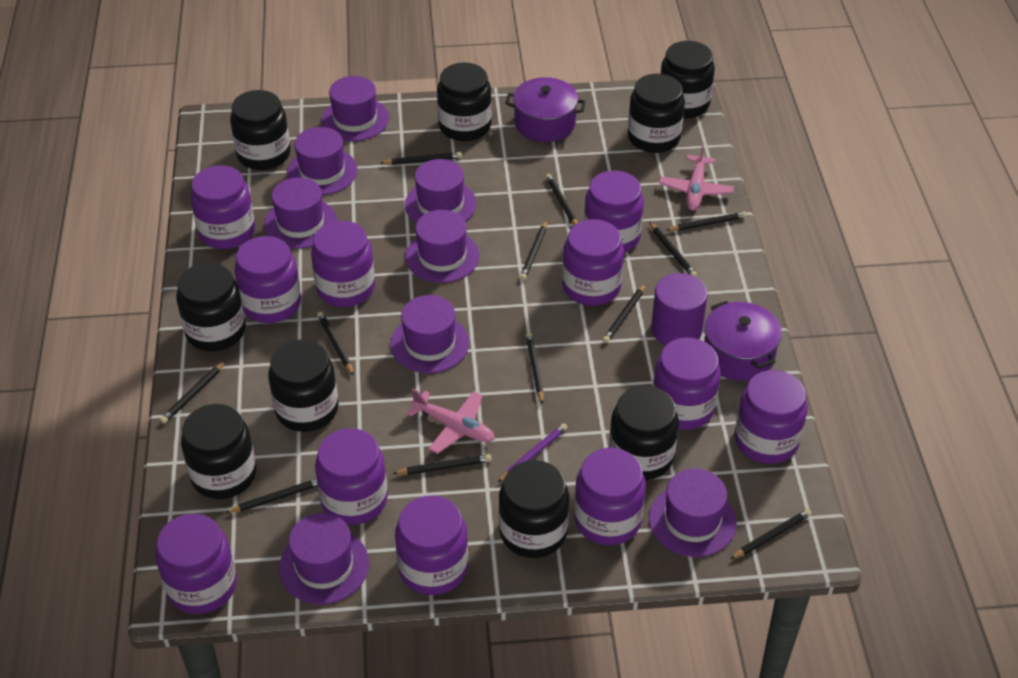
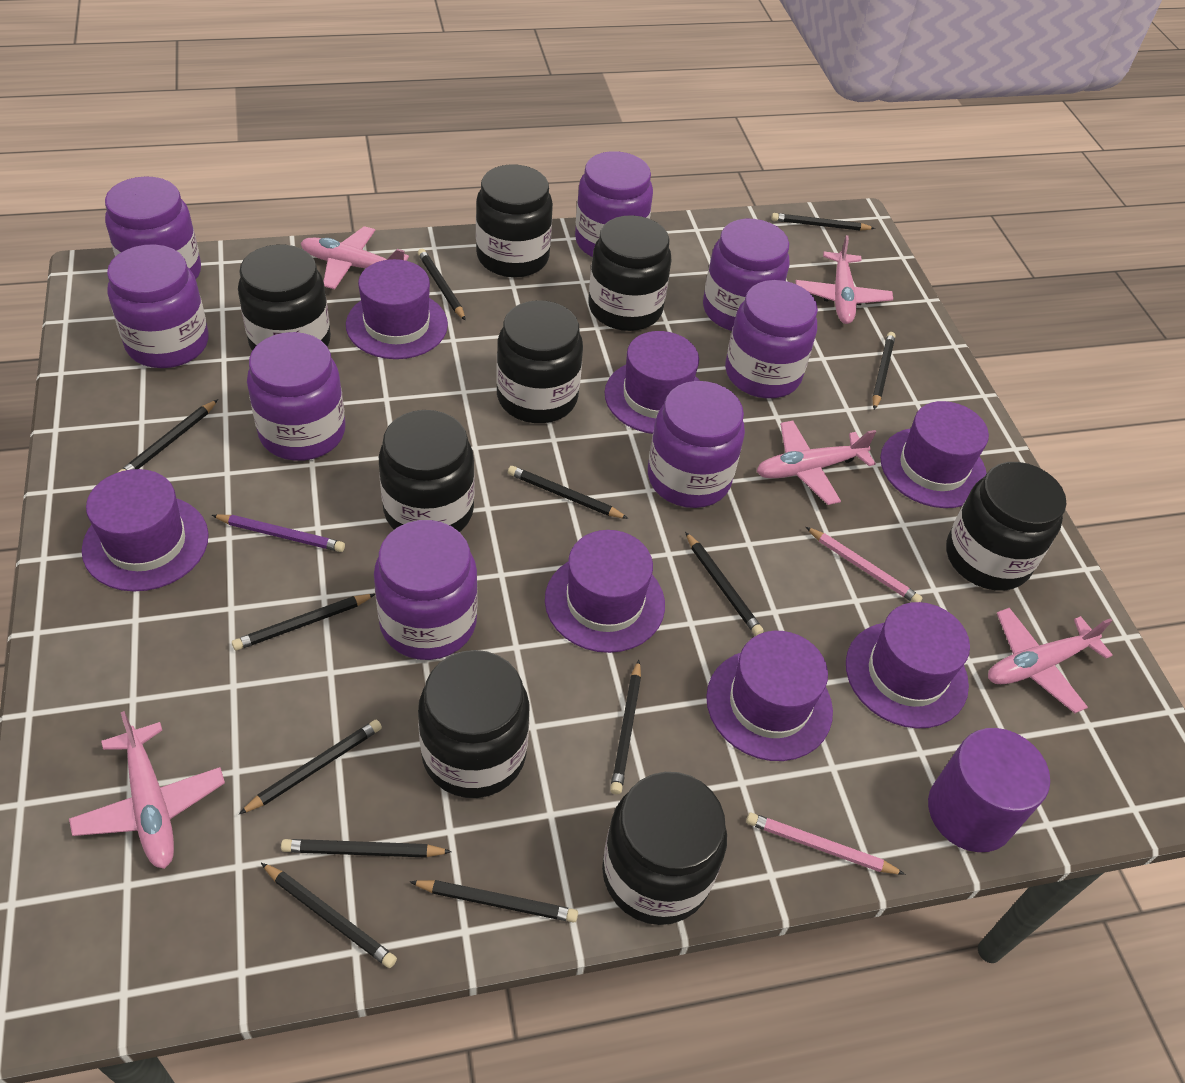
black jar: [176,263,246,351] [181,404,257,499] [230,90,291,170] [268,339,339,432] [437,62,492,141] [499,460,569,558] [609,386,679,480] [628,74,685,153] [660,41,715,118] = 9 -> [238,245,331,351] [379,410,475,532] [418,650,530,798] [476,164,553,278] [496,300,583,423] [589,215,672,331] [602,772,727,925] [946,462,1066,591] = 8
pink pencil: none = 0 -> [746,813,905,875] [806,527,922,602] = 2
pink plane: [407,388,495,454] [659,143,734,211] = 2 -> [69,711,225,869] [301,226,409,289] [757,421,876,505] [796,235,893,324] [988,608,1113,713] = 5
purple hat: [264,177,337,249] [279,513,369,604] [287,127,358,195] [321,76,389,141] [390,295,469,373] [405,159,477,223] [405,210,480,283] [649,468,737,557] = 8 -> [82,469,209,591] [346,259,448,359] [545,530,665,653] [605,331,700,434] [706,631,833,761] [846,602,970,729] [880,401,989,508] = 7
purple jar: [156,514,237,614] [190,165,255,249] [234,236,301,323] [311,221,375,307] [315,428,388,525] [395,496,468,595] [562,219,624,306] [574,448,646,545] [584,170,644,253] [653,337,721,430] [734,370,808,464] = 11 -> [105,176,201,279] [107,245,208,368] [247,332,345,461] [374,520,478,660] [575,151,653,257] [648,381,745,508] [703,219,790,331] [725,280,818,398] = 8
purple pot: [505,77,586,142] [704,301,782,381] = 2 -> none = 0

